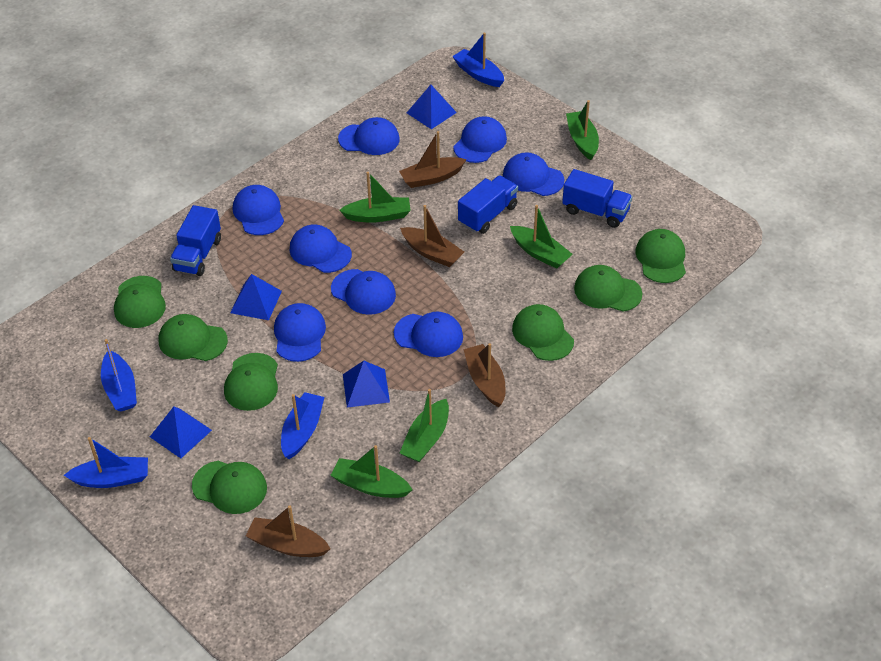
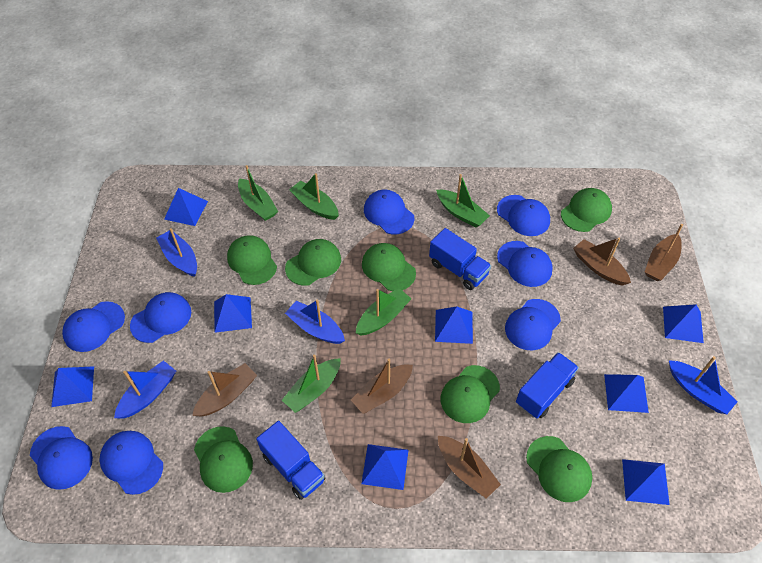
blue pyramid: [150,406,212,458] [230,274,282,320] [343,361,390,408] [407,85,457,129] = 4 -> [51,366,94,407] [164,188,208,226] [214,294,252,333] [361,444,409,490] [435,306,473,344] [604,374,649,413] [622,459,670,505] [663,304,704,343] = 8
brown boat: [246,505,331,557] [399,131,467,188] [400,205,464,267] [464,343,505,407] = 4 -> [192,363,257,416] [351,359,413,414] [438,436,501,499] [573,237,631,286] [645,224,683,281] = 5

